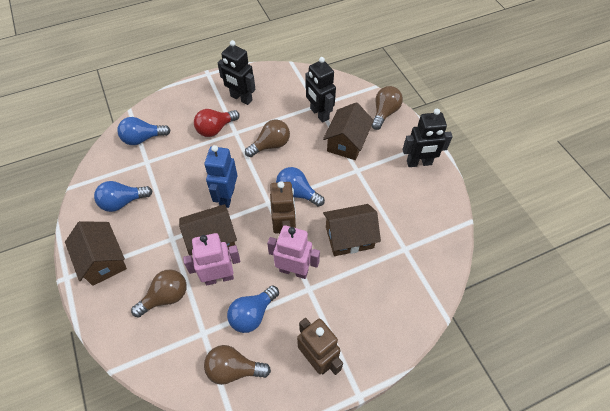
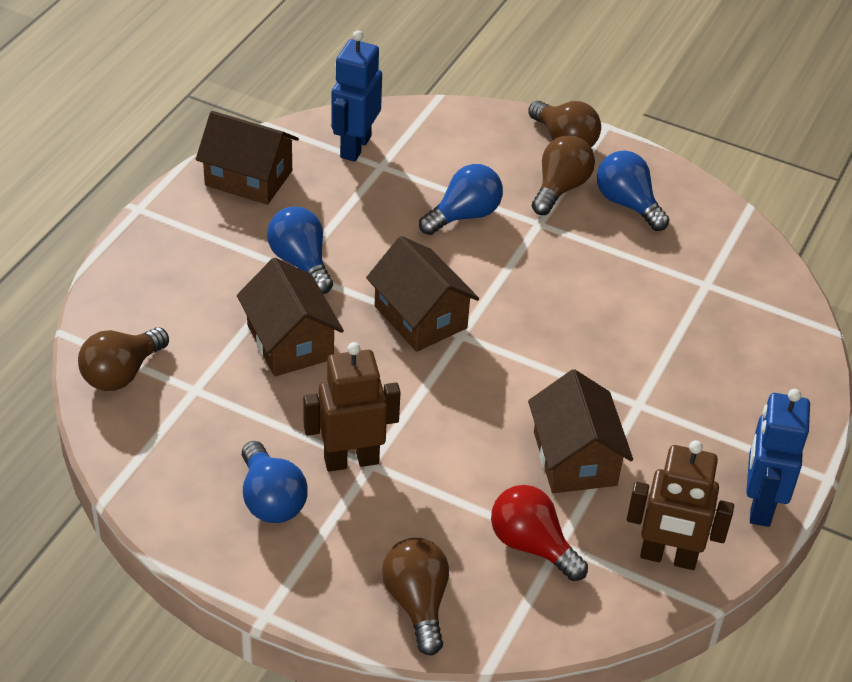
black robot: [218,40,256,105] [305,57,336,123] [403,109,453,167] = 3 -> none = 0
blue robot: [204,145,237,208] = 1 -> [331,30,382,162] [746,389,810,527] = 2
pink robot: [183,233,240,285] [267,225,320,279] = 2 -> none = 0

